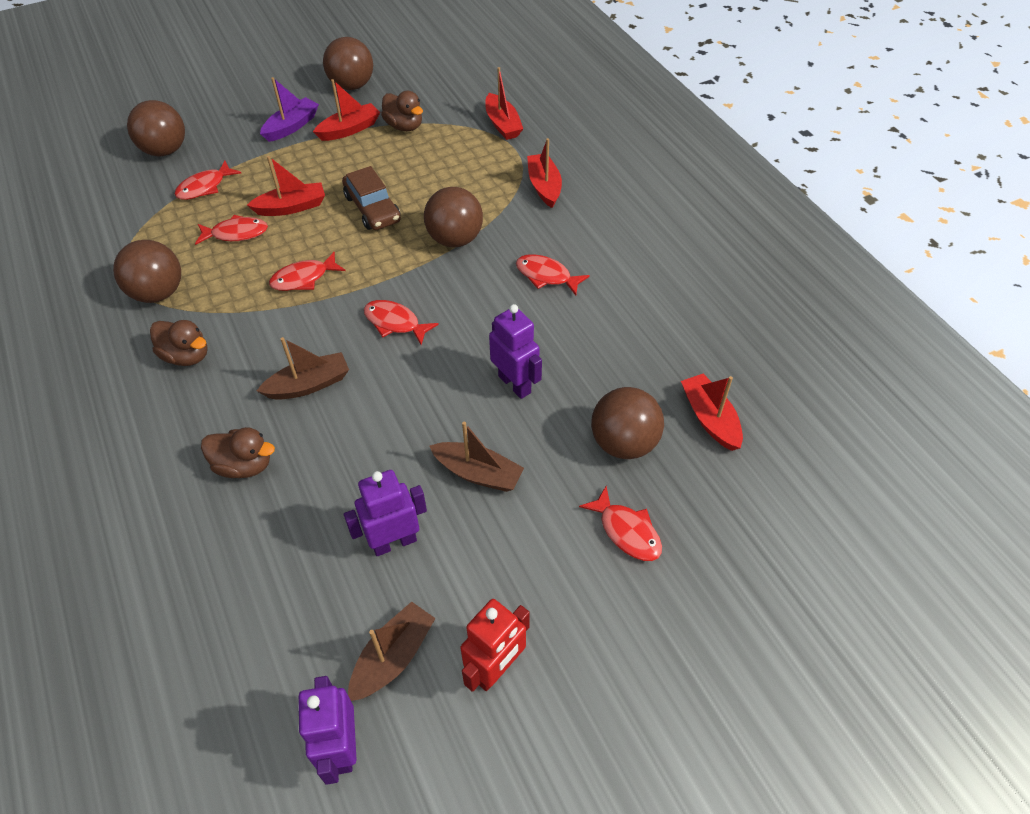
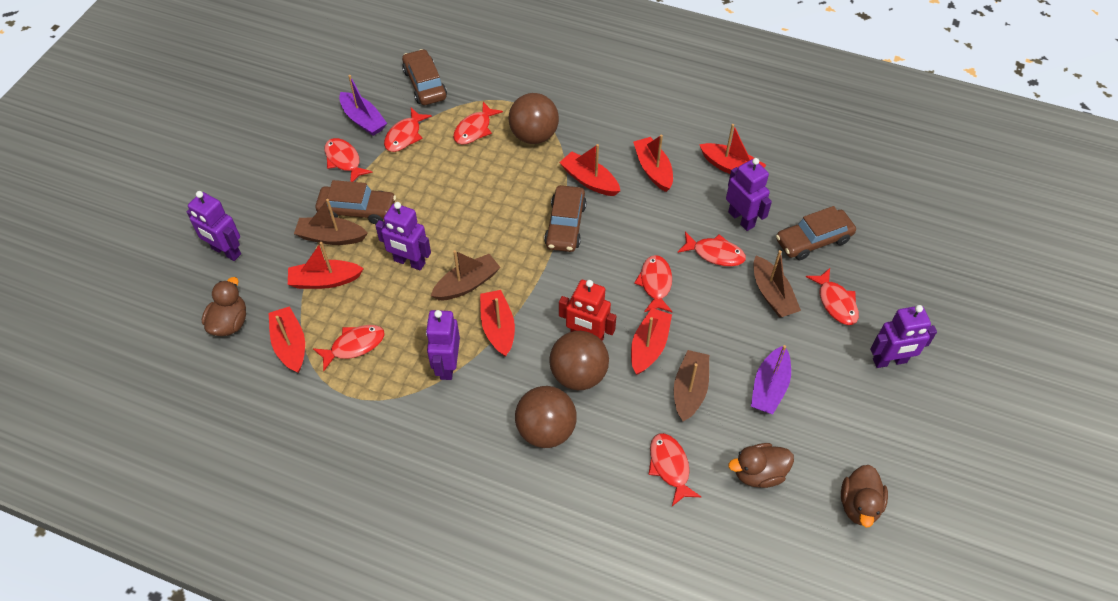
brown ball: [113,240,181,303] [127,100,185,156] [323,37,373,90] [424,187,483,247] [591,387,664,459] = 5 -> [508,93,559,144] [515,386,577,448] [549,331,609,390] = 3
brown boat: [257,337,349,400] [348,601,436,701] [430,421,524,492] = 3 -> [294,199,368,245] [431,250,501,300] [674,350,709,421] [753,250,801,318] = 4
brown car: [342,166,401,230] = 1 -> [315,180,396,224] [402,49,447,105] [544,185,587,252] [776,206,856,260] = 4
purple boat: [260,77,319,142] = 1 -> [339,75,387,136] [751,345,791,414] = 2
purple robot: [298,676,357,785] [344,470,427,556] [489,304,542,399] = 3 -> [187,191,241,261] [375,202,431,271] [426,310,460,380] [726,158,772,231] [870,305,937,368] = 5
red boat: [247,156,325,216] [313,79,380,141] [485,67,523,140] [527,138,562,208] [681,374,743,451] = 5 -> [268,306,305,373] [288,242,364,289] [480,290,515,357] [559,144,620,196] [631,308,672,375] [633,134,673,192] [699,124,766,174] = 7
red fish: [175,161,241,200] [195,215,268,245] [269,252,346,291] [364,300,439,345] [516,254,590,295] [579,486,662,561] = 6 -> [313,325,385,371] [324,138,373,182] [384,108,432,152] [453,102,503,145] [634,255,673,312] [648,433,701,506] [677,232,746,267] [806,268,859,325] = 8

